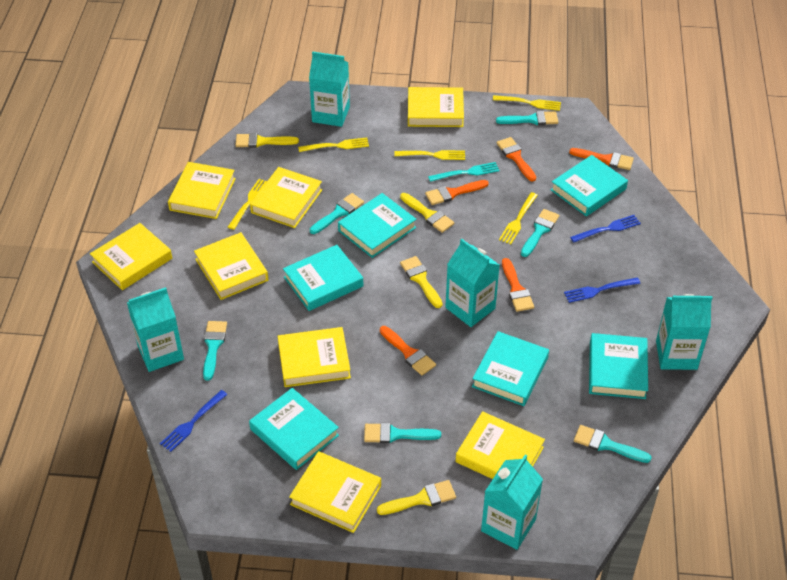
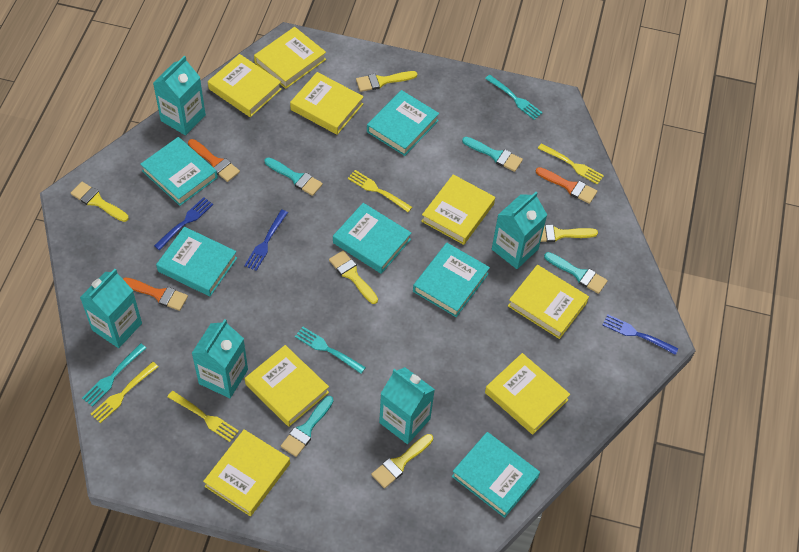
orange brush: [380,326,436,375] [425,180,489,205] [497,137,536,182] [502,258,534,312] [569,148,634,170] = 5 -> [123,277,188,311] [188,139,240,182] [536,167,597,204] = 3
turquoise brush: [203,321,227,381] [310,193,364,234] [364,423,441,443] [496,111,558,125] [521,209,559,257] [574,425,652,463] = 6 -> [265,157,323,196] [281,396,334,457] [462,137,523,172] [544,252,608,294] = 4
turquoise fork: [428,162,500,182] = 1 -> [82,343,146,407] [295,327,366,374] [485,75,543,120] = 3
yellow brush: [235,133,299,148] [377,480,456,515] [400,193,454,233] [400,256,442,308] = 4 -> [71,182,129,222] [329,251,378,304] [356,71,417,92] [371,434,433,488] [541,225,598,242] = 5
yellow fork: [228,179,267,230] [298,137,369,152] [394,150,465,160] [493,95,561,111] [499,192,538,244] = 5 -> [91,362,158,423] [167,391,239,442] [348,170,412,212] [538,143,604,185] = 4

